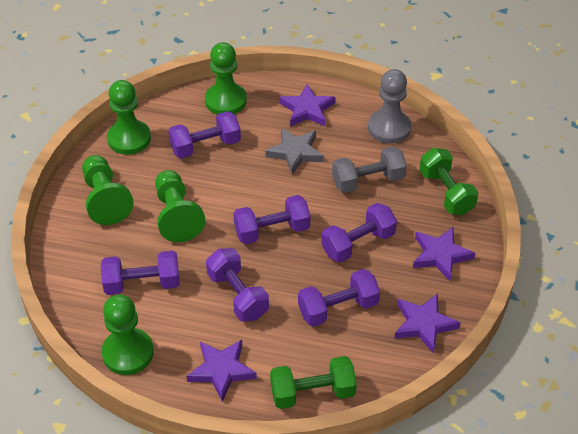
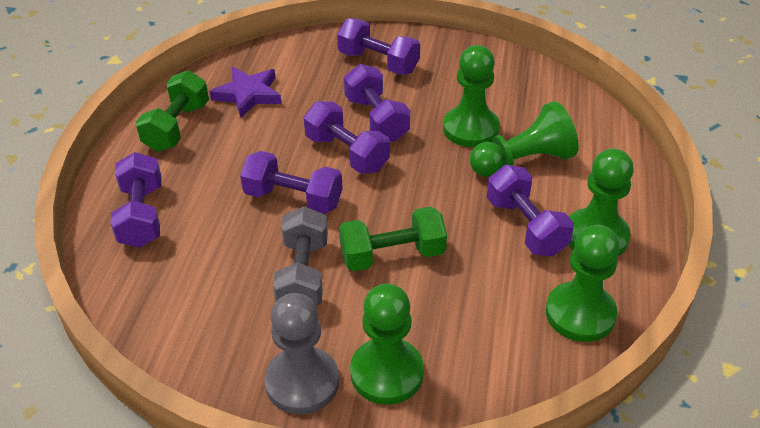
grey star: [265,128,324,174] = 1 -> none = 0
purple star: [187,340,257,402] [280,84,335,126] [395,293,461,354] [413,227,475,281] = 4 -> [209,67,282,118] = 1

